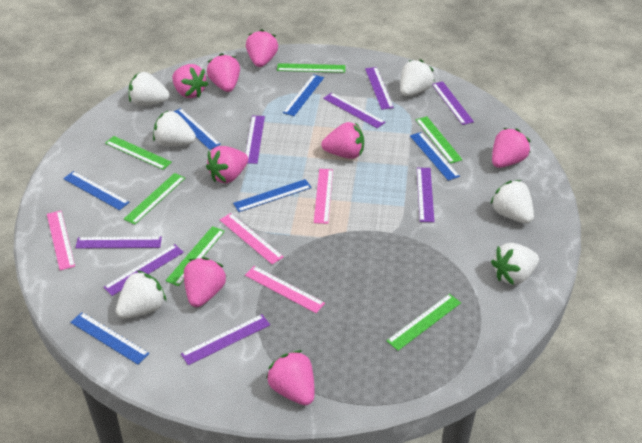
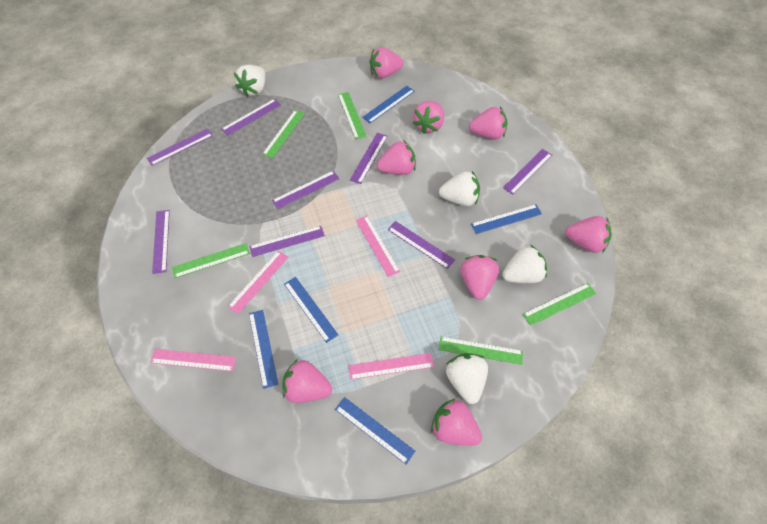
blue ruler: [63,171,130,210] [70,312,149,365] [173,108,221,150] [233,179,312,212] [283,74,324,116] [410,132,460,181] = 6 -> [249,310,278,389] [284,277,338,343] [335,397,415,465] [362,86,415,123] [471,204,542,234] = 5
green ruler: [105,136,172,170] [124,173,185,225] [165,226,225,286] [277,63,345,73] [387,294,461,351] [416,116,463,164] = 6 -> [172,243,250,278] [262,110,305,158] [338,92,367,139] [439,336,523,365] [523,283,596,326] = 5
white strawberry: [116,270,166,319] [129,72,170,106] [153,111,196,147] [400,59,435,96] [490,180,534,224] [491,243,539,285] = 6 -> [234,65,265,97] [439,171,480,206] [446,353,488,404] [502,244,547,283] = 4

